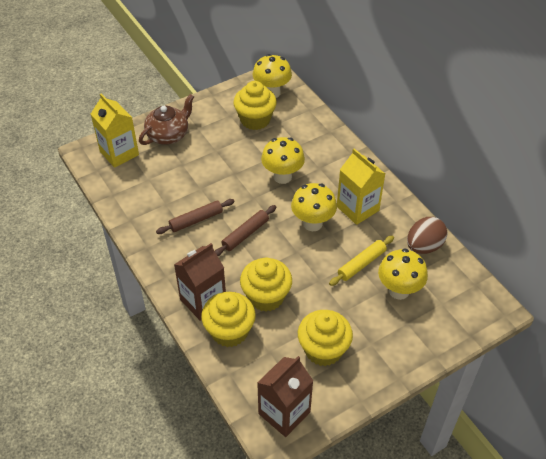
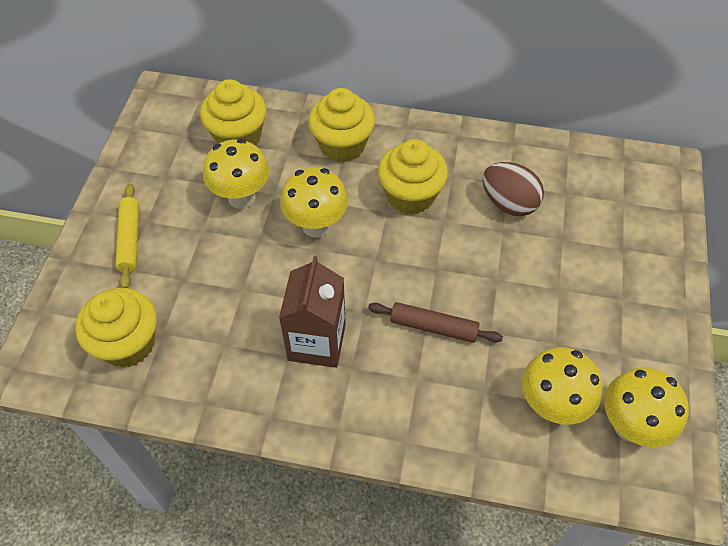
brown carton: [174,243,226,321] [257,356,313,437] = 2 -> [279,256,346,368] = 1
brown rolling pin: [156,199,235,234] [215,205,276,256] = 2 -> [368,302,503,343] = 1
brown teapot: [139,94,194,145] = 1 -> none = 0
yellow carton: [91,94,139,168] [337,148,385,225] = 2 -> none = 0

